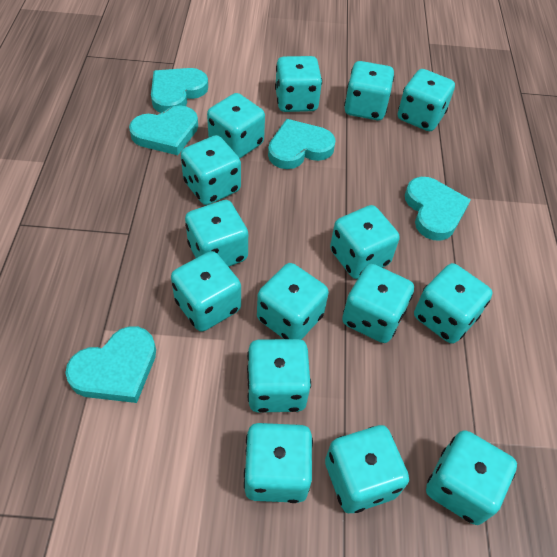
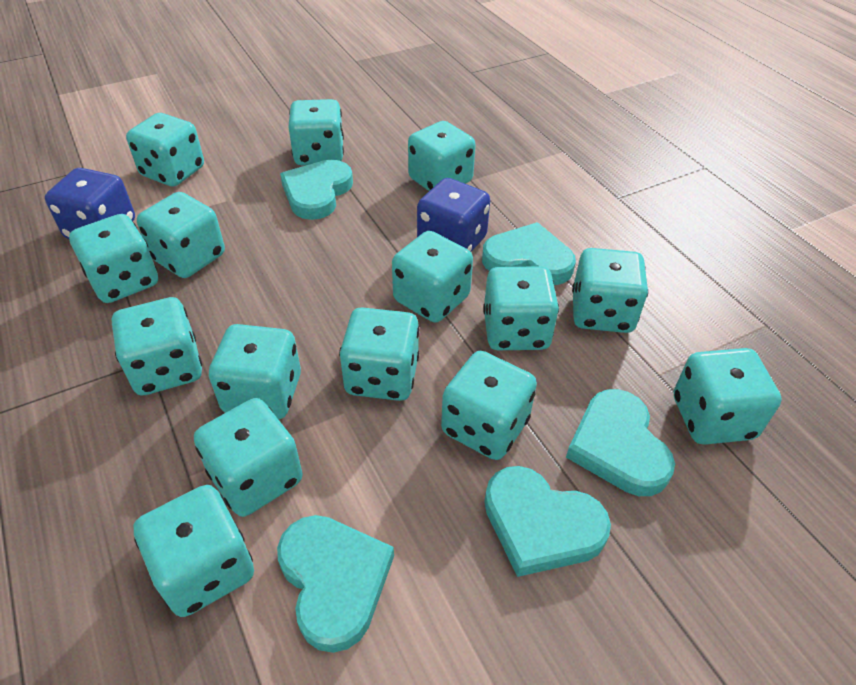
blue dice: none = 0 -> [45,168,135,239] [417,178,490,252] = 2

